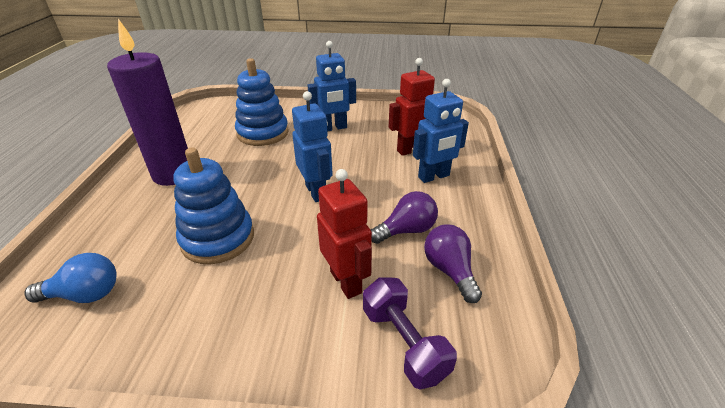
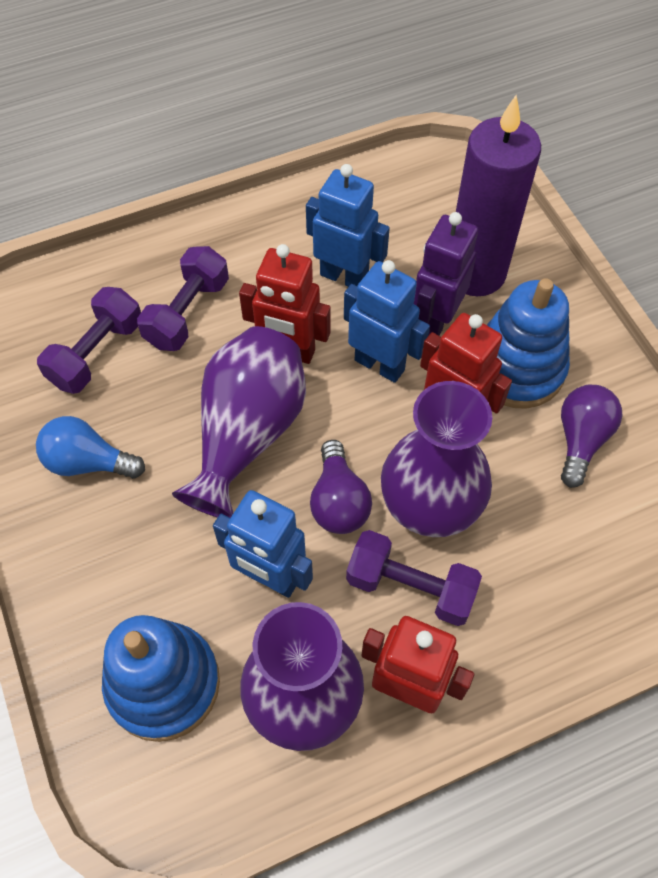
purple dumbbell: [363,277,457,390] = 1 -> [37,287,141,394] [137,246,229,351] [346,530,482,626] = 3
purple robot: none = 0 -> [413,212,478,336] = 1
purple vase: none = 0 -> [172,326,306,518] [240,602,364,751] [381,381,492,537] = 3
red robot: [317,169,372,299] [389,58,435,156] = 2 -> [239,244,331,364] [361,616,474,713] [420,313,512,414] = 3

